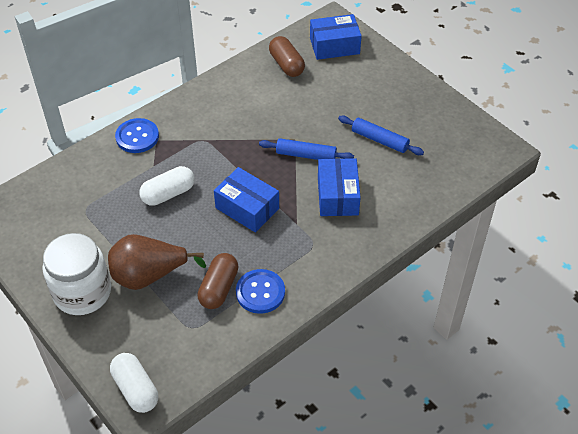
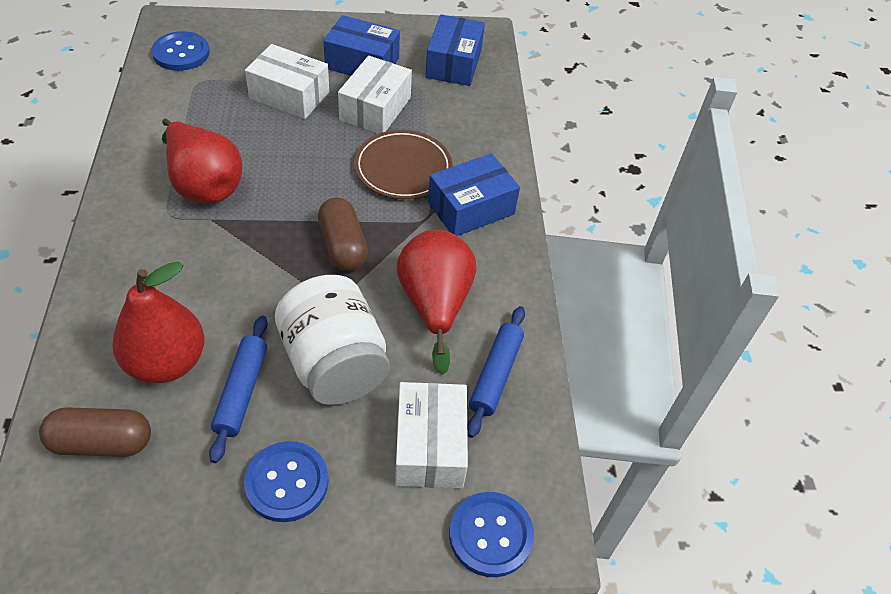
blue button: [115,118,159,153] [236,269,285,314] = 2 -> [151,31,210,71] [244,441,329,522] [449,492,534,577] = 3
brown pear: [108,234,206,290] = 1 -> none = 0
brown plate: none = 0 -> [354,130,452,199] = 1
red pear: none = 0 -> [112,261,204,383] [162,119,242,203] [397,229,476,375] = 3
white box: none = 0 -> [245,44,329,119] [338,56,412,134] [395,382,468,488] = 3
white capsule: [110,353,158,413] [139,166,195,206] = 2 -> none = 0

